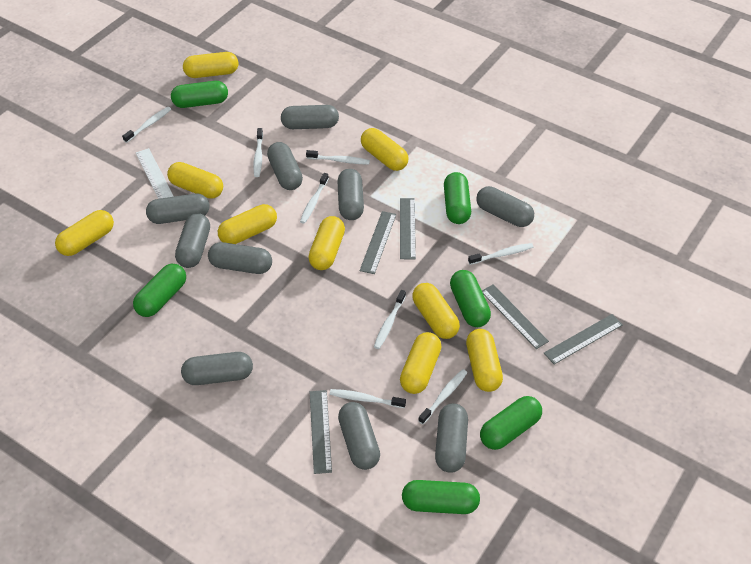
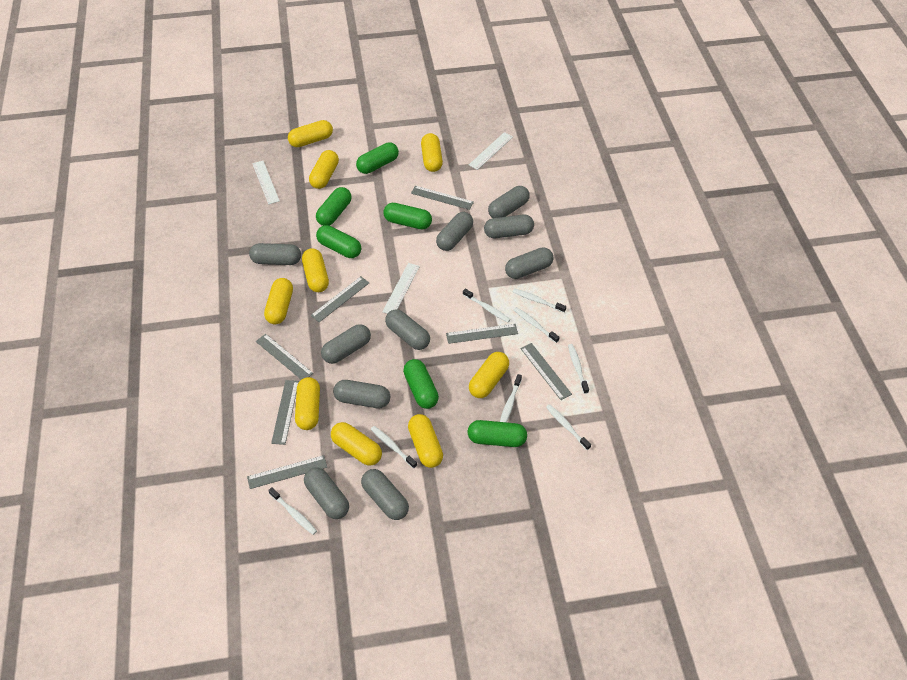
grey ruler: [310,390,332,474] [360,211,396,274] [400,198,416,259] [482,284,549,349] [544,314,623,364] = 5 -> [247,455,327,489] [256,334,313,380] [271,380,299,445] [311,276,369,322] [411,186,474,210] [446,324,518,344] [520,343,572,400] = 7
white ruler: [136,148,174,199] = 1 -> [252,161,280,204] [382,263,420,314] [469,132,513,170] = 3

